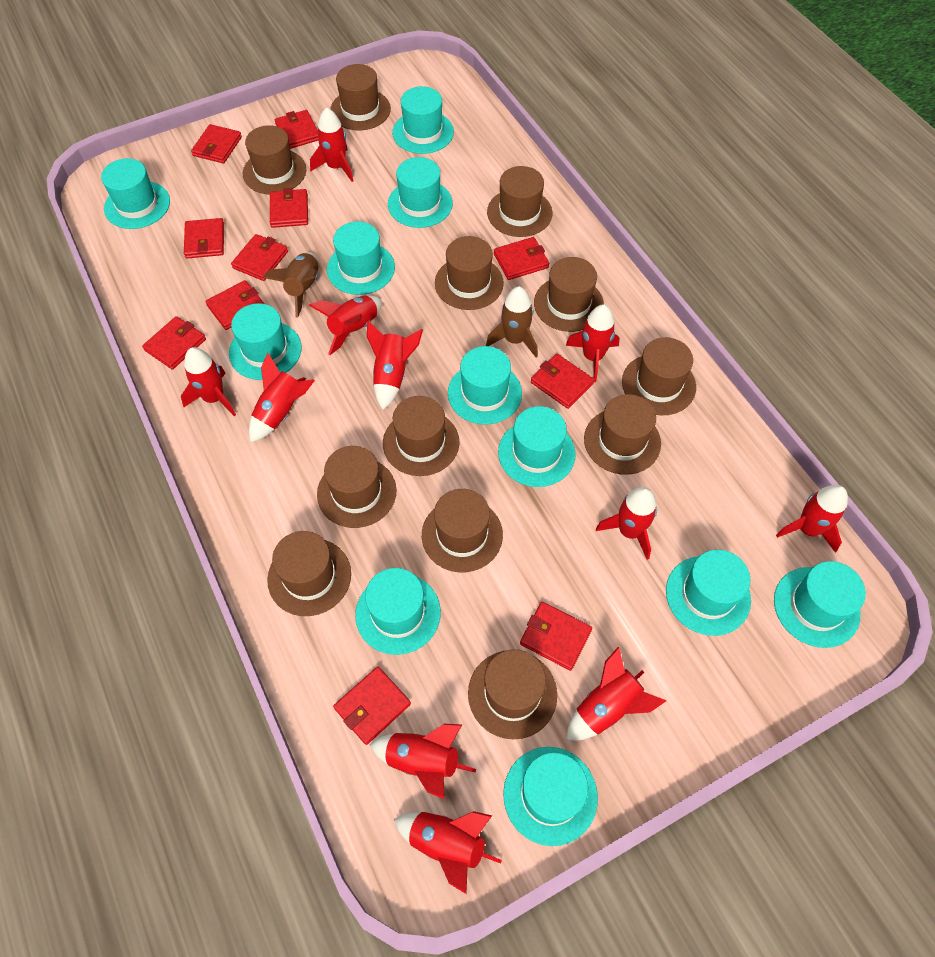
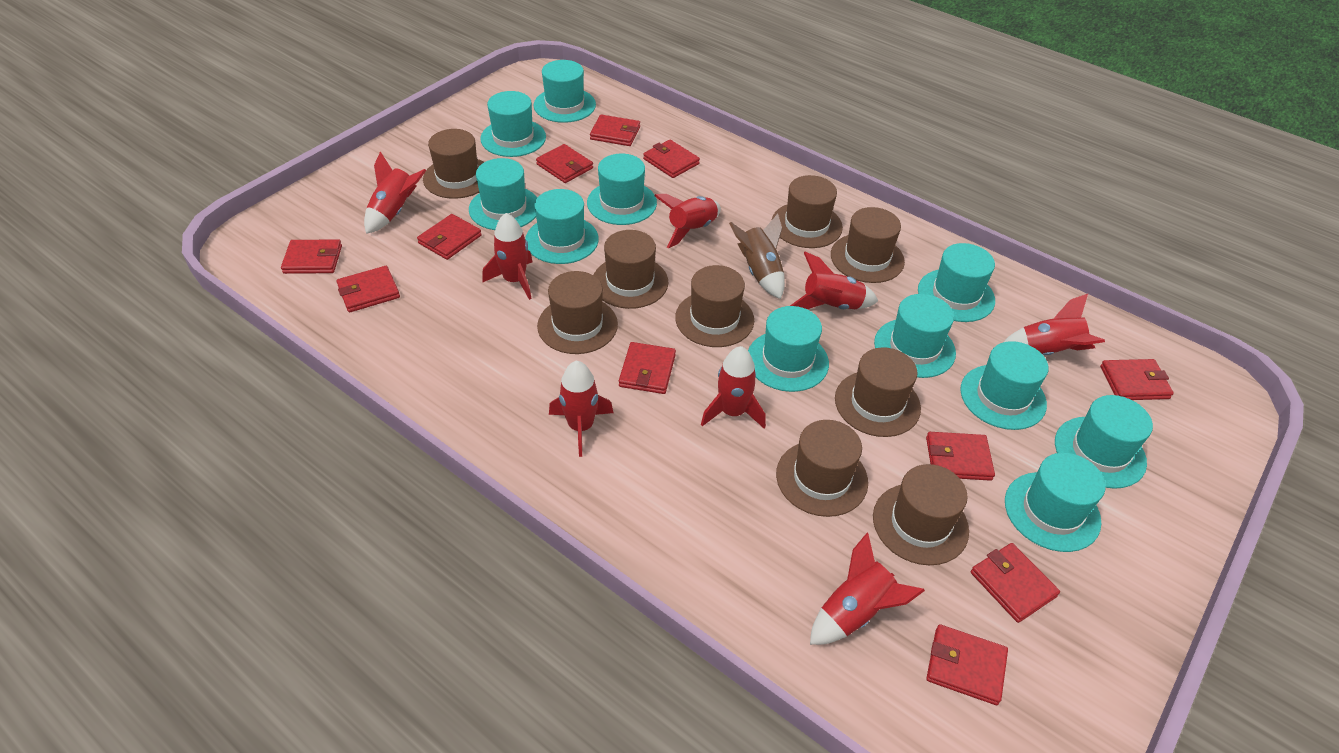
brown hat: [243,125,306,194] [267,531,351,616] [317,446,396,528] [330,64,391,130] [383,396,460,476] [422,489,503,572] [435,236,504,310] [468,649,557,740] [487,166,552,237] [534,257,604,332] [584,394,661,475] [622,337,696,415] = 12 -> [423,129,484,199] [537,271,618,354] [594,230,668,309] [675,265,754,347] [771,175,843,248] [776,420,868,517] [831,207,905,283] [835,347,921,437] [873,464,969,565] = 9
brown rocket: [262,252,319,318] [486,287,538,358] = 2 -> [729,214,785,299] = 1
red rocket: [181,347,236,416] [249,353,315,443] [309,296,382,355] [310,108,354,182] [367,321,423,410] [370,724,476,799] [394,811,502,894] [566,304,619,382] [566,647,666,741] [596,487,657,560] [776,485,848,553] = 11 -> [364,152,426,234] [482,213,533,300] [549,361,614,457] [654,194,721,248] [701,346,766,428] [790,252,878,309] [810,533,925,645] [1004,294,1105,355] = 8

